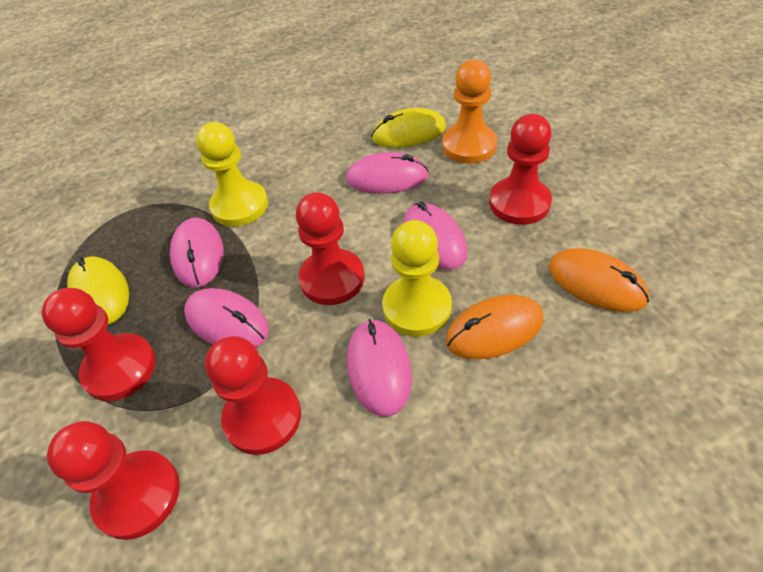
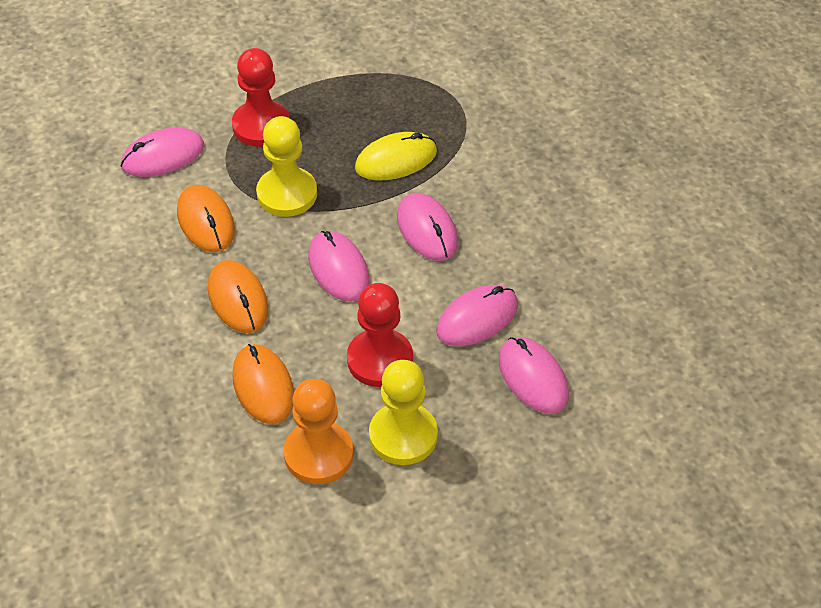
orange mouse: [446,295,543,359] [549,248,649,312] = 2 -> [177,184,235,252] [208,260,268,333] [232,344,294,424] = 3
red pawn: [41,288,156,401] [47,421,180,540] [205,336,301,455] [296,192,365,305] [489,114,552,225] = 5 -> [232,48,290,147] [347,283,413,387] = 2
yellow mouse: [67,256,129,324] [371,108,446,148] = 2 -> [355,132,437,180] = 1

